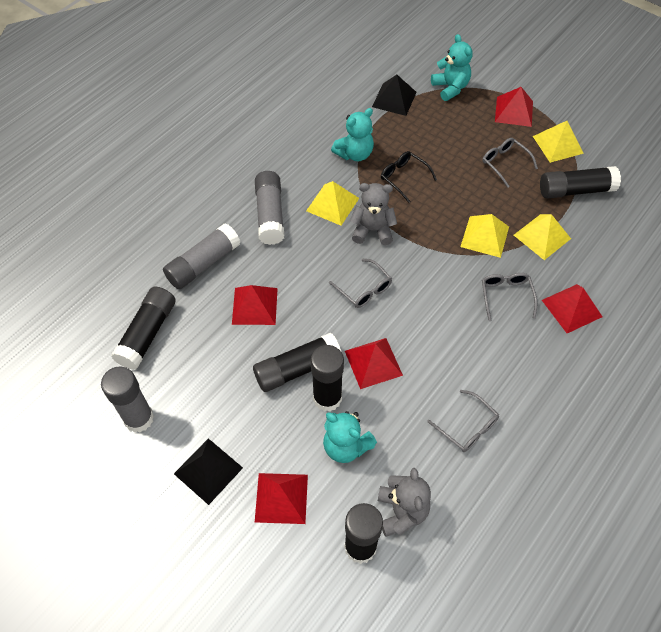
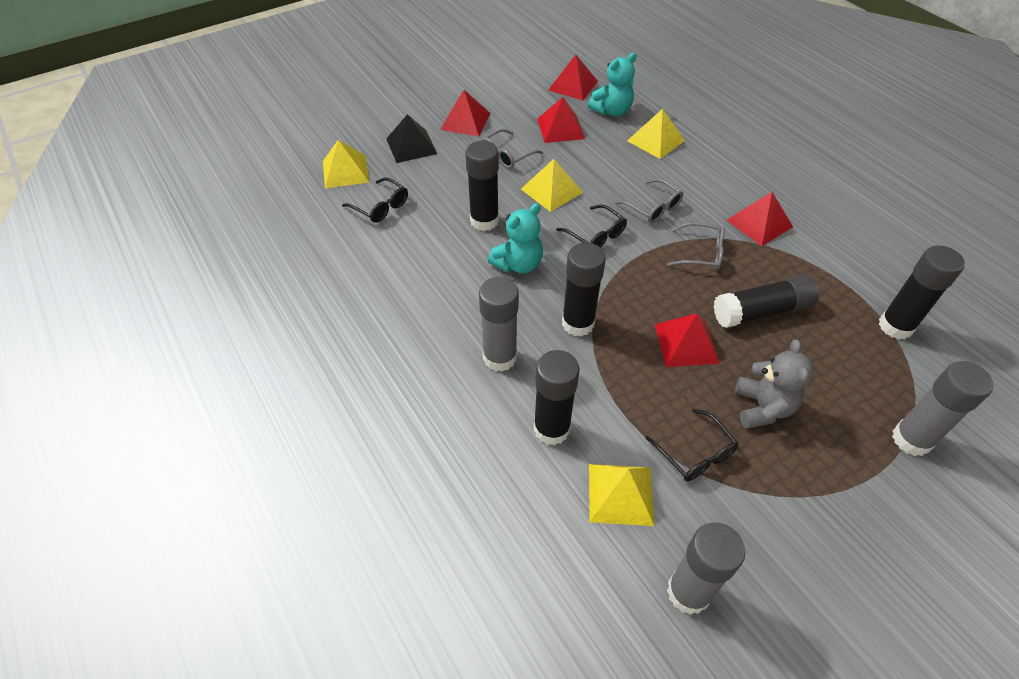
black glasses: [381,151,437,203] = 1 -> [342,177,408,223] [556,204,627,248] [645,408,739,481] = 3
black pyramid: [174,438,243,505] [372,75,417,116] = 2 -> [386,114,437,163] = 1
grey glasses: [329,259,392,308] [427,390,499,452] [482,138,538,188] [482,273,537,321] = 4 -> [481,129,543,169] [614,179,683,223] [667,222,725,270] = 3
grey teddy bear: [350,183,397,245] [378,468,431,537] = 2 -> [735,339,814,429] = 1
turquoise teddy bear: [323,411,377,463] [331,108,374,161] [431,34,473,101] = 3 -> [488,203,543,273] [588,53,637,116] = 2

